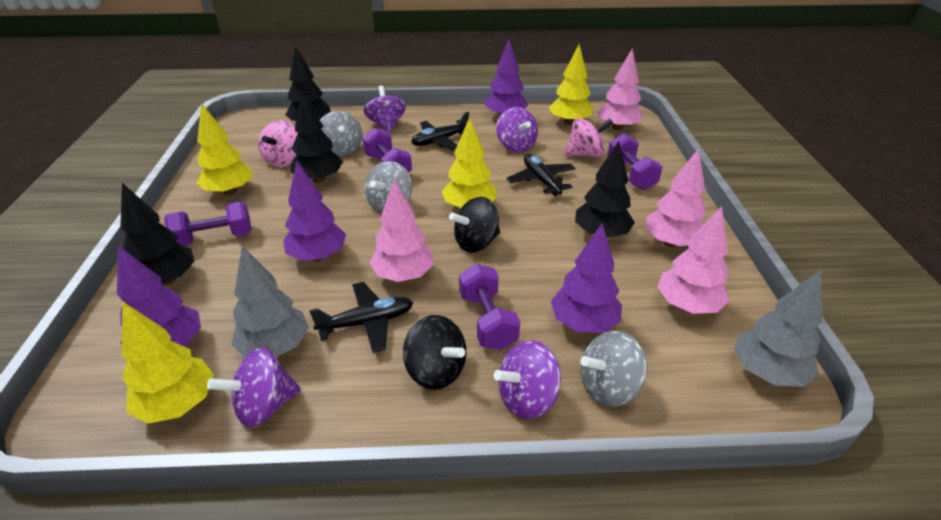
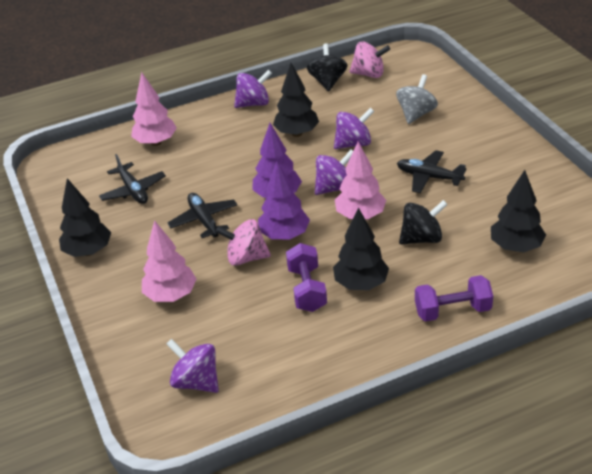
grey spinning top: [320,111,363,156] [365,161,412,213] [581,331,647,407] = 3 -> [396,74,438,124] = 1
grey tree: [231,246,309,358] [734,270,823,387] = 2 -> none = 0
pink tree: [369,179,434,282] [597,48,643,131] [645,148,705,247] [657,206,730,314] = 4 -> [131,72,177,146] [142,220,196,302] [335,141,386,219] = 3
purple dumbbell: [164,201,252,246] [362,128,412,173] [459,264,520,350] [607,133,663,190] = 4 -> [286,243,327,312] [415,275,493,322] = 2
purple tree: [117,245,201,347] [283,161,346,261] [485,40,528,114] [551,223,622,333] = 4 -> [252,123,302,198] [258,161,310,240] = 2
yellow tree: [122,301,214,424] [197,103,253,195] [442,117,497,208] [549,44,593,125] = 4 -> none = 0

